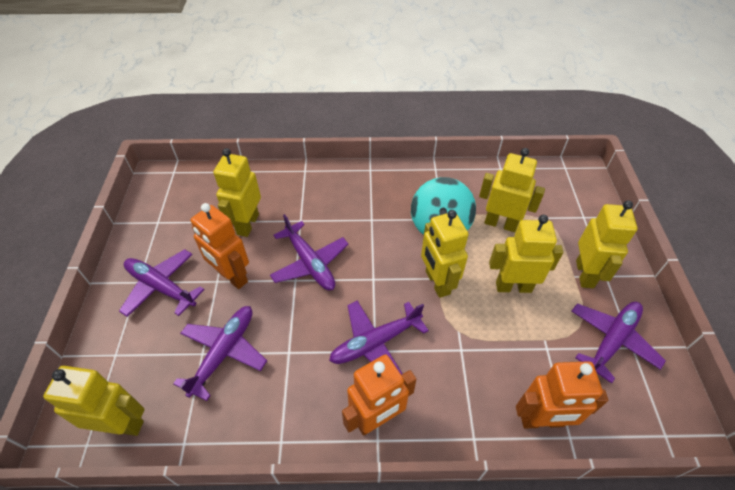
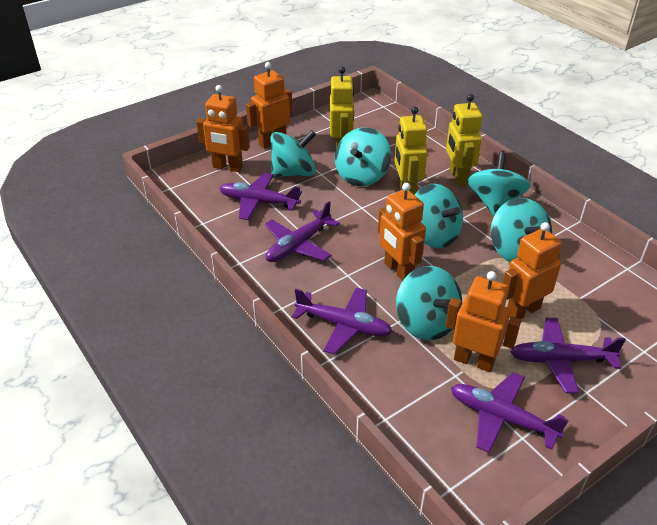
orange robot: [191,203,249,289] [342,355,416,436] [516,361,608,429] = 3 -> [196,85,250,172] [246,62,292,149] [378,183,426,281] [445,271,521,372] [503,222,562,319] = 5
turquoise spinning top: [411,177,476,235] = 1 -> [270,130,316,177] [335,127,391,186] [396,266,462,340] [415,184,463,248] [467,152,530,216] [490,198,552,262] = 6
yellow robot: [43,366,145,436] [213,148,261,237] [421,210,469,298] [479,148,545,232] [489,215,563,293] [576,200,637,288] = 6 -> [330,67,354,148] [394,107,427,195] [446,94,482,186] = 3

